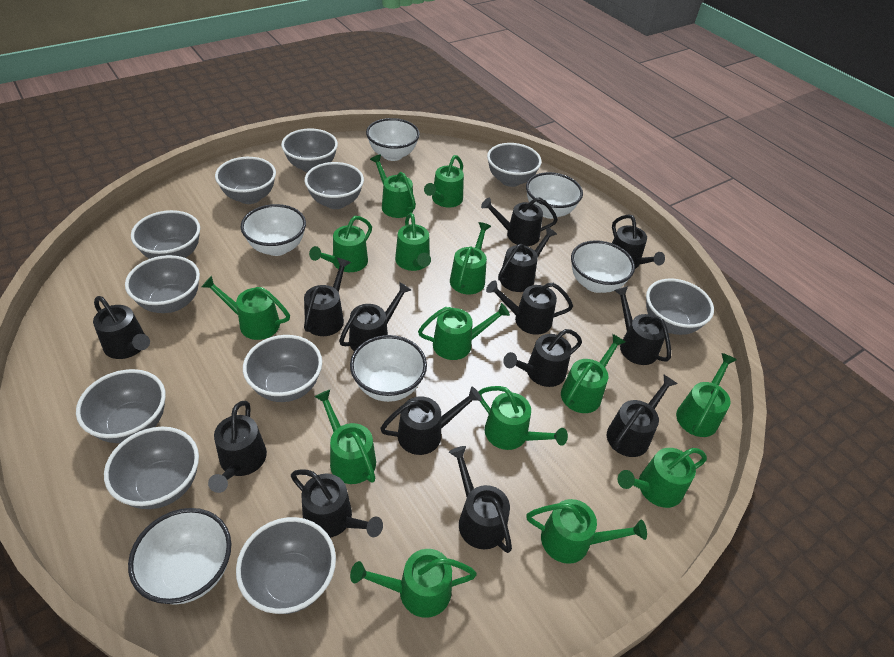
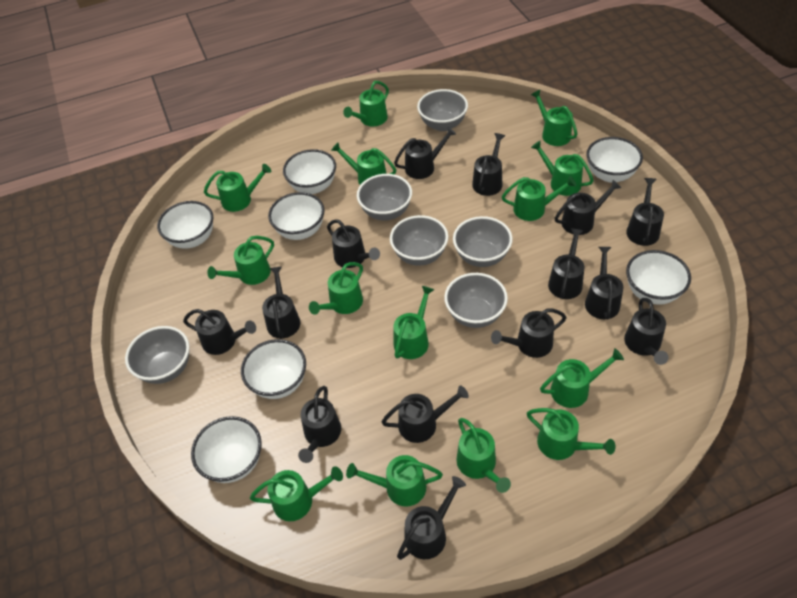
grey bowl: [76,369,166,443] [104,427,199,509] [125,255,200,313] [131,210,200,259] [215,157,276,204] [236,517,336,614] [243,335,322,402] [281,128,338,172] [304,162,364,209] [487,143,542,187] [646,278,714,335] = 11 -> [125,326,189,384] [357,174,412,221] [390,215,448,266] [417,89,468,131] [444,273,508,328] [453,216,513,267] = 6
white bowl: [128,508,231,605] [240,204,306,256] [350,335,427,402] [366,118,420,161] [526,172,583,219] [571,240,635,293] = 6 -> [157,201,213,249] [191,416,262,483] [241,339,306,399] [268,192,324,240] [283,149,336,194] [586,137,643,182] [626,250,691,305] = 7

